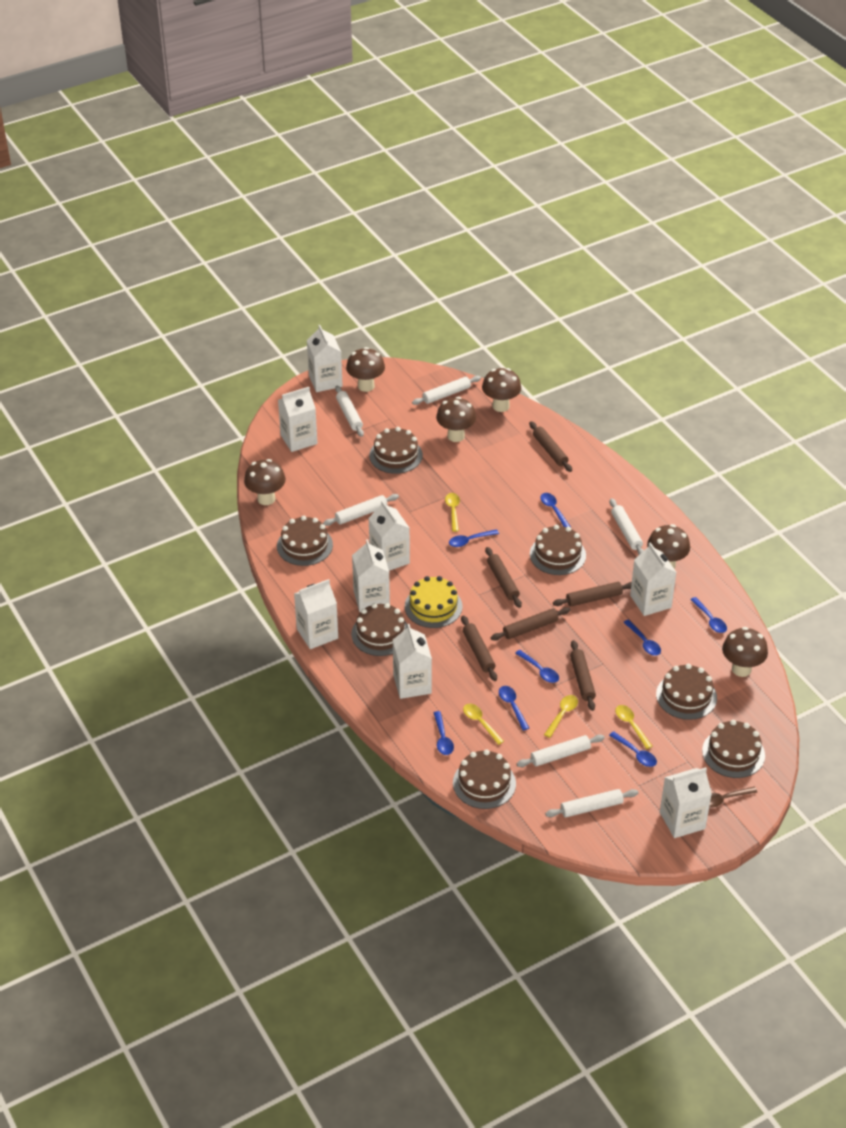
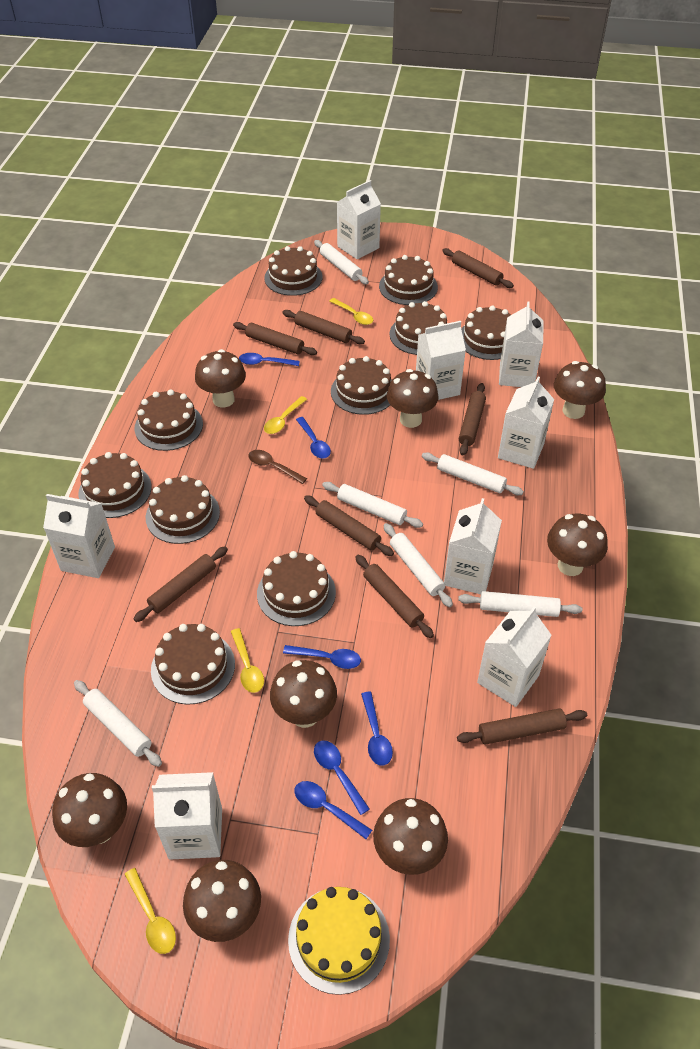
blue spoon: [433,711,454,755] [449,529,499,547] [499,686,529,731] [515,650,559,683] [540,493,571,527] [609,731,657,767] [623,619,661,656] [690,597,727,633] = 8 -> [239,353,300,366] [283,645,361,669] [295,781,372,839] [296,417,331,459] [314,741,370,815] [361,692,393,766] = 6
brown cake: [277,516,333,566] [351,603,408,656] [369,427,423,474] [453,749,516,809] [530,525,586,575] [656,664,717,720] [702,720,765,778] = 7 -> [78,452,152,518] [135,389,203,451] [146,475,220,544] [151,624,235,705] [257,551,336,626] [264,246,323,296] [331,356,392,415] [379,255,438,305] [389,301,447,355] [461,305,511,360] = 10
brown mushroom: [244,459,286,505] [346,347,385,392] [436,397,476,442] [482,368,521,412] [647,524,690,569] [722,627,768,677] = 6 -> [52,773,127,847] [183,860,261,942] [195,349,246,408] [270,660,337,728] [373,798,448,875] [387,369,439,428] [547,514,608,576] [554,361,606,419] = 8
brown rolling pin: [461,615,497,681] [485,547,522,608] [491,607,570,641] [529,421,572,472] [553,582,632,607] [570,640,596,711] = 6 -> [134,546,228,622] [233,322,317,355] [282,310,365,344] [304,495,394,556] [355,555,434,638] [442,248,514,288] [457,708,587,745] [459,383,486,456] = 8

